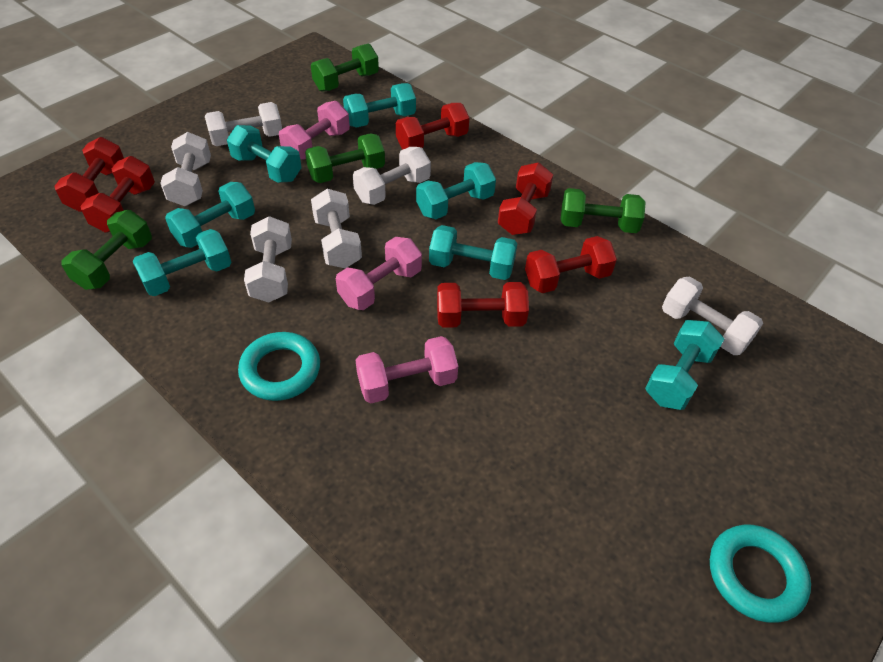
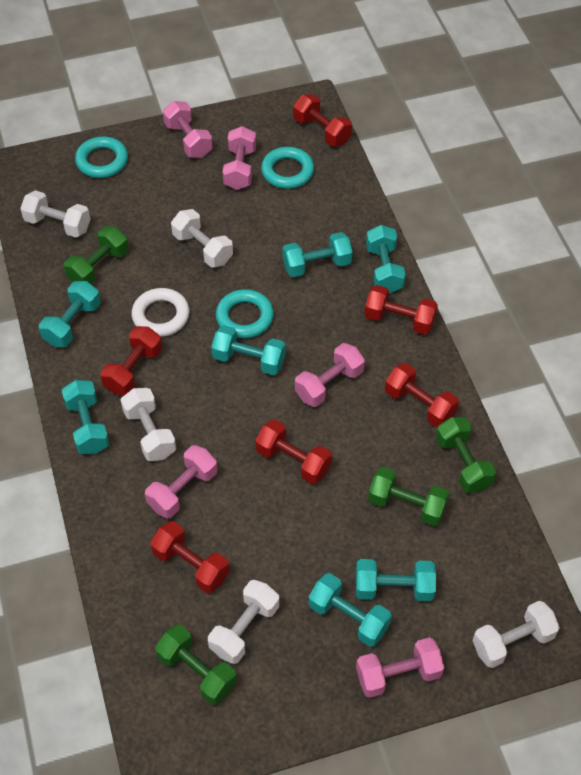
pink dumbbell: [279,101,350,160] [336,237,422,310] [356,336,458,404] = 3 -> [145,445,217,518] [163,101,213,158] [223,126,256,190] [295,343,365,407] [356,637,444,698] = 5
turquoise ring: [238,332,320,401] [710,525,811,623] = 2 -> [75,136,128,178] [216,289,274,338] [261,147,314,189] = 3
white dumbbell: [160,132,211,206] [205,102,282,146] [244,216,292,302] [311,189,362,268] [353,147,431,205] [662,277,763,355] = 6 -> [20,190,90,238] [121,388,176,461] [171,209,233,268] [208,580,279,664] [472,601,560,668] = 5
white ring: none = 0 -> [131,288,190,337] = 1

